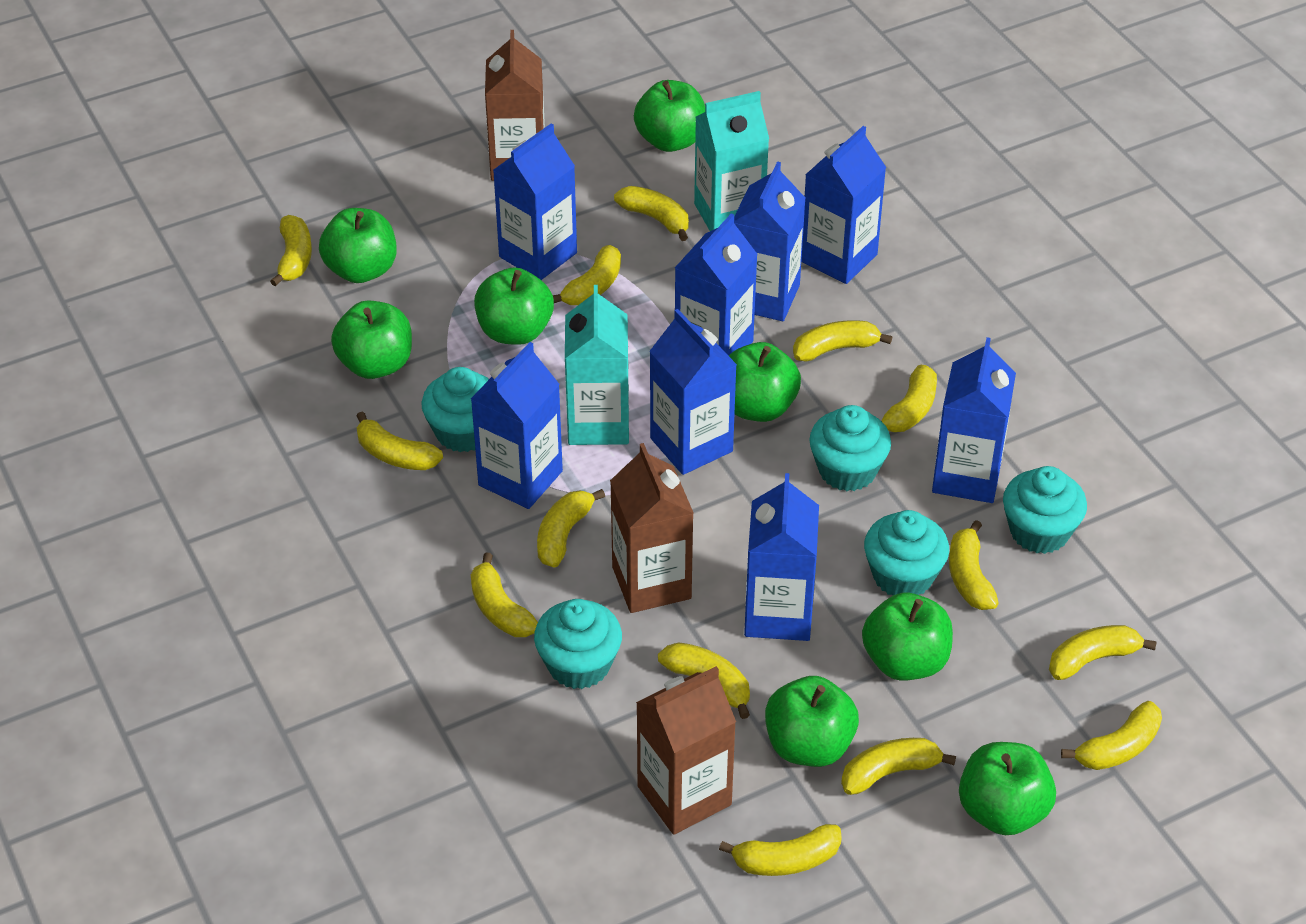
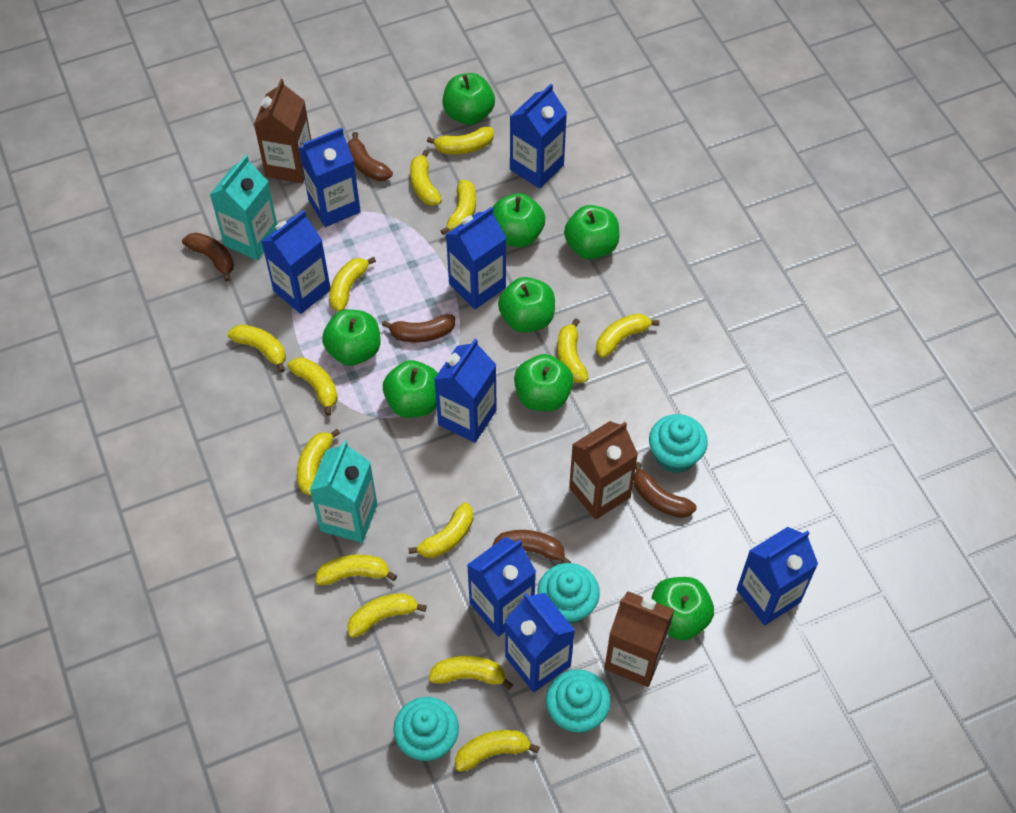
brown banana: none = 0 -> [182,232,234,282] [348,132,393,181] [382,314,455,342] [492,530,571,563] [634,462,697,518] = 5
turquoise cupcake: [421,367,489,452] [534,599,622,689] [809,405,891,491] [864,510,949,595] [1003,466,1087,554] = 5 -> [393,697,459,761] [538,563,600,624] [546,669,611,733] [649,414,708,473] = 4

